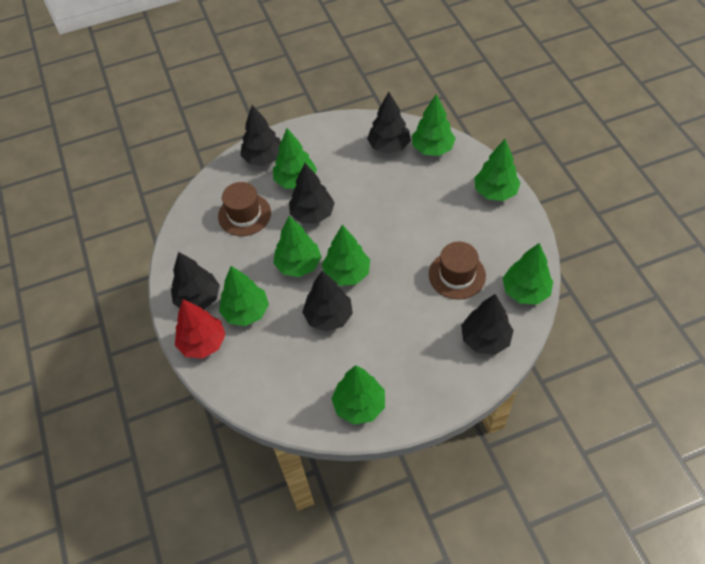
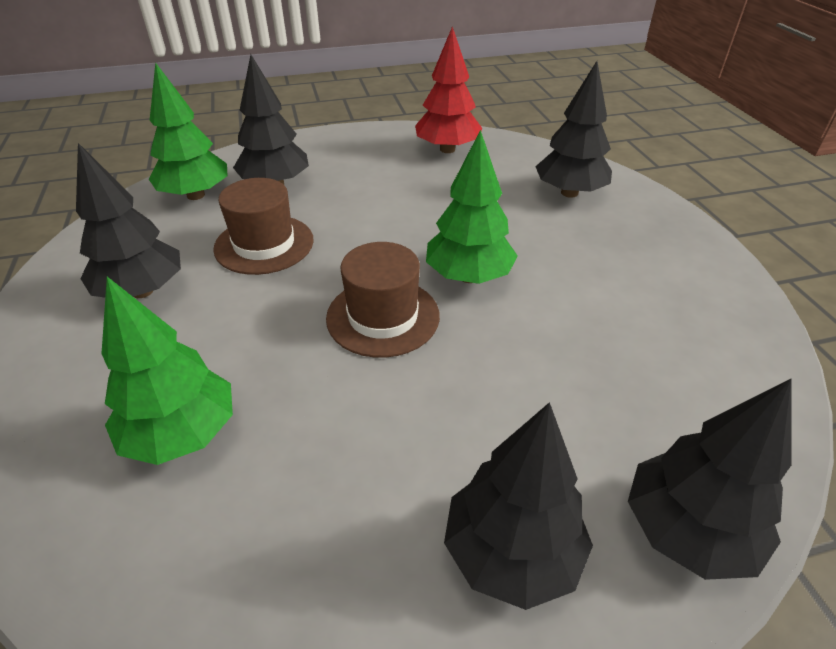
black tree: [171,252,220,310] [240,105,281,166] [289,163,335,224] [302,271,353,332] [367,92,411,154] [461,294,514,355] = 6 -> [76,143,181,298] [233,54,309,185] [444,402,593,610] [535,61,612,198] [628,378,792,580] = 5
green tree: [219,266,269,326] [273,128,317,189] [273,216,321,277] [322,225,370,286] [332,365,385,424] [412,94,456,156] [474,139,520,201] [503,243,553,305] = 8 -> [101,277,233,465] [149,62,228,200] [426,130,518,284] = 3

